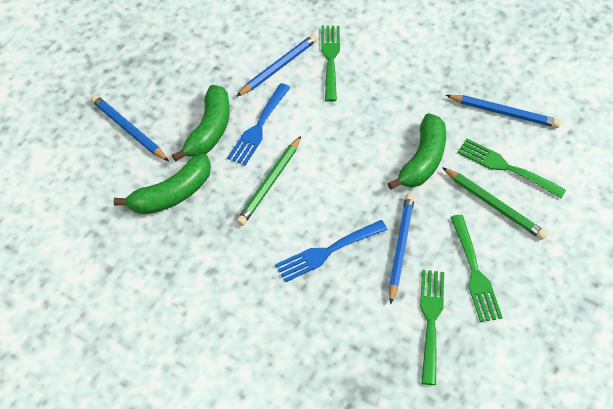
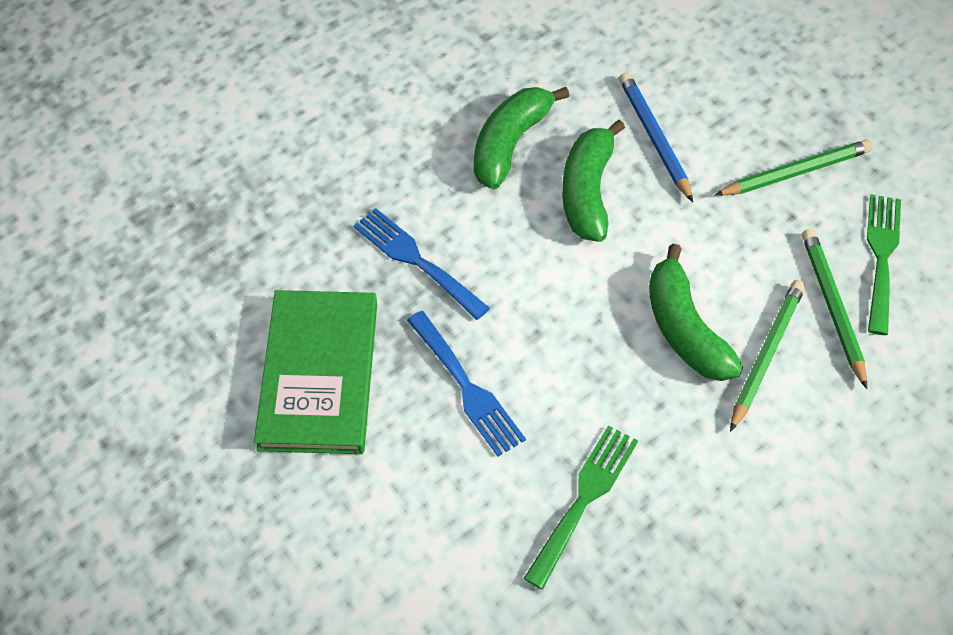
blue pencil: [91,95,169,161] [236,34,317,97] [389,194,415,305] [446,95,561,128] = 4 -> [619,72,693,202] = 1
green book: none = 0 -> [254,290,377,454] = 1
green fork: [321,26,340,102] [420,270,444,385] [450,215,503,322] [457,139,566,198] = 4 -> [523,425,638,589] [867,194,901,335] = 2
green pencil: [236,136,301,226] [442,167,547,240] = 2 -> [715,140,873,196] [730,280,805,432] [802,229,867,389] = 3

